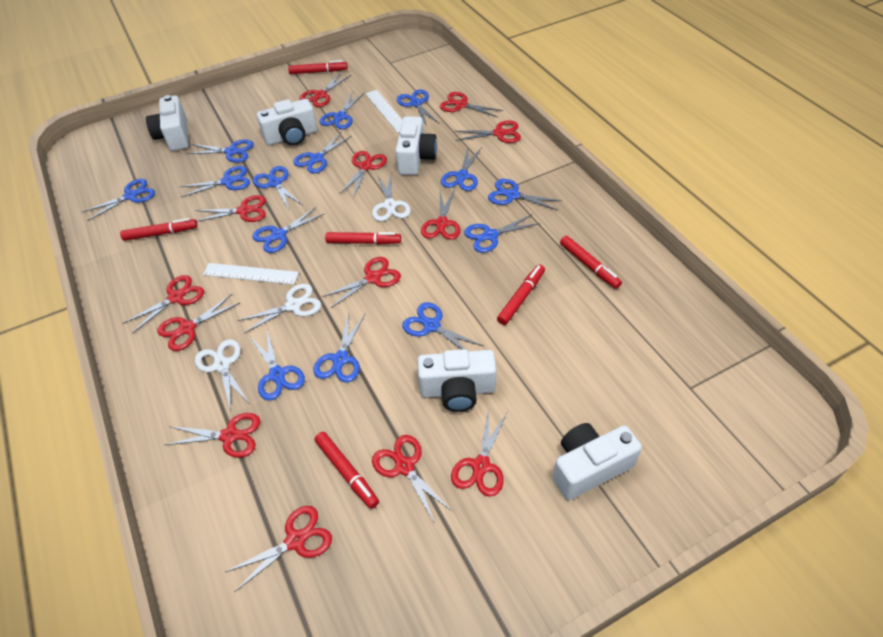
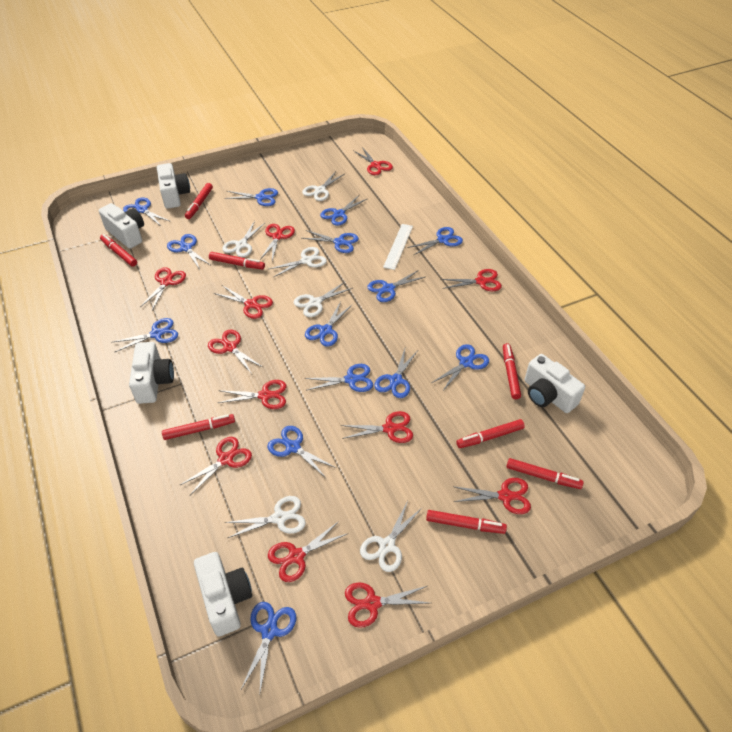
red marker: [120,218,197,241] [288,60,348,74] [315,432,379,509] [325,232,401,245] [497,264,545,325] [560,236,622,289] = 6 -> [100,234,137,267] [162,414,235,440] [185,183,213,219] [209,252,265,269] [426,510,507,534] [456,419,525,448] [503,343,521,399] [506,458,584,489] = 8
red scissors: [123,275,204,334] [157,294,240,351] [165,413,260,458] [195,195,266,222] [225,506,332,592] [300,73,351,107] [322,257,401,308] [340,151,387,196] [372,435,453,522] [421,189,461,240] [440,92,504,117] [451,408,507,497] [455,120,521,143] = 13 -> [140,267,186,310] [180,437,252,495] [208,330,264,374] [214,285,273,319] [218,380,286,409] [261,224,295,261] [268,521,347,582] [341,411,413,443] [345,582,429,628] [353,147,393,175] [440,269,502,291] [453,478,531,514] = 12
white ruler: [203,263,299,285] [365,90,403,133] = 2 -> [383,224,413,270] = 1
white scissors: [195,339,249,411] [237,284,321,334] [372,172,411,221] = 3 -> [222,221,265,257] [225,496,306,538] [269,247,327,277] [294,282,352,317] [302,171,344,201] [360,501,422,572] = 6

